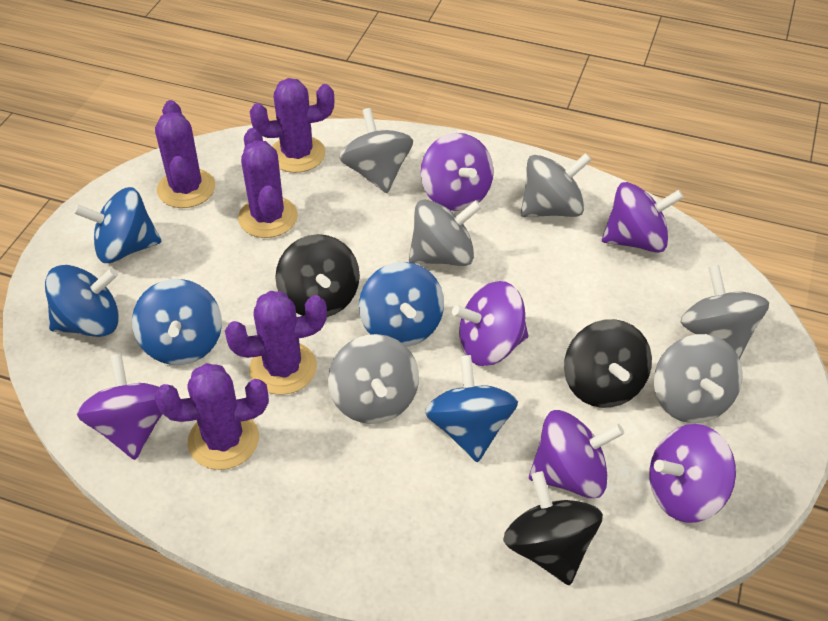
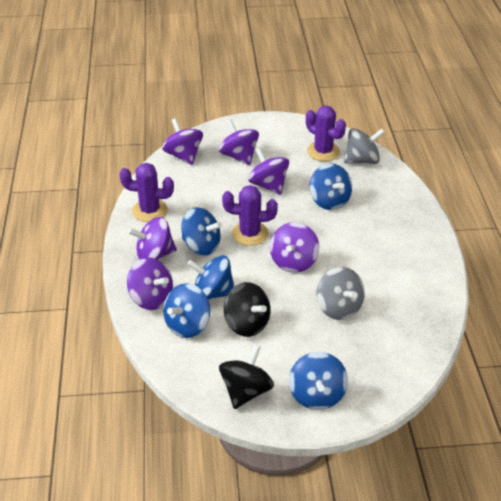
black spinning top: [275,234,360,317] [503,471,603,585] [564,319,652,408] = 3 -> [219,345,274,409] [224,282,270,337] = 2
grey spinning top: [328,334,419,424] [340,108,413,193] [409,200,482,266] [521,153,592,217] [654,334,743,423] [680,265,769,359] = 6 -> [317,267,365,320] [344,128,385,164] = 2
purple cactus: [155,100,215,208] [155,363,269,470] [225,291,327,395] [238,128,298,238] [250,78,334,173] = 5 -> [120,163,174,222] [222,185,278,246] [306,106,346,161] = 3

